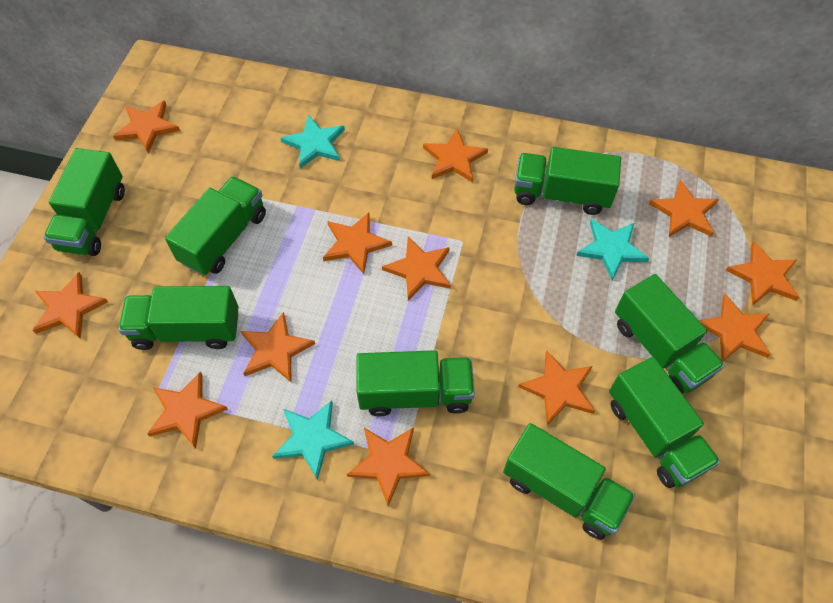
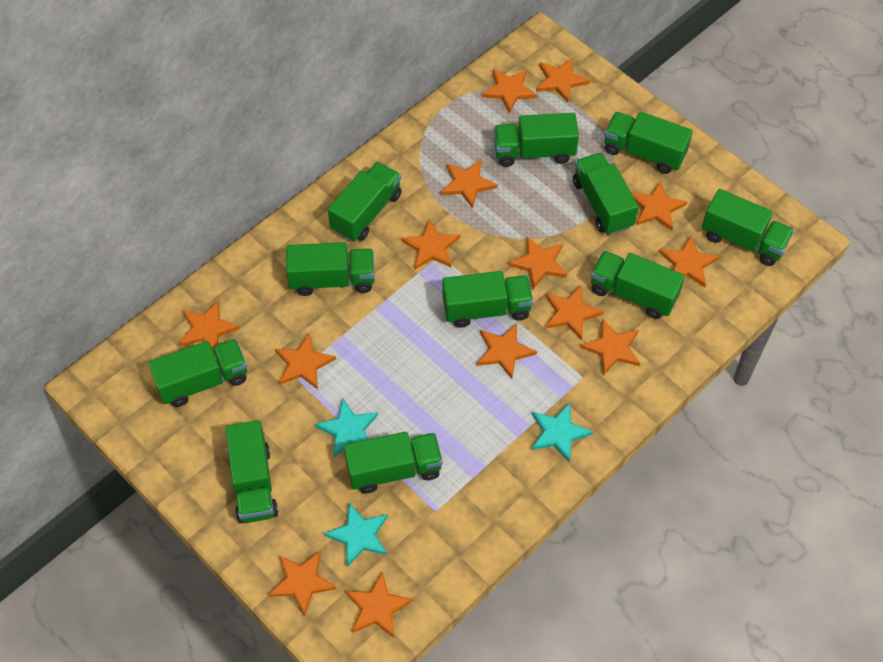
green truck: [44,148,125,256] [119,286,239,350] [165,176,266,276] [356,350,475,416] [503,423,635,540] [514,147,621,215] [609,357,720,488] [615,274,725,394] = 8 -> [149,339,247,407] [225,420,278,523] [286,242,375,296] [328,162,402,242] [344,432,443,494] [442,271,533,328] [494,113,579,167] [573,152,638,235] [591,251,685,319] [604,112,693,174] [702,189,794,266] = 11
orange star: [32,272,108,339] [113,100,180,153] [147,371,228,449] [241,312,315,382] [323,212,392,274] [347,427,430,506] [382,237,451,301] [423,129,488,182] [518,351,595,425] [649,180,719,237] [699,294,771,362] [726,241,800,305] = 12 -> [179,300,240,354] [268,551,337,617] [275,333,336,389] [345,571,413,638] [401,219,460,269] [441,160,498,209] [477,323,537,379] [482,69,537,113] [508,237,567,289] [536,58,590,103] [545,286,604,340] [580,319,640,375] [631,181,687,231] [659,236,719,287] = 14

